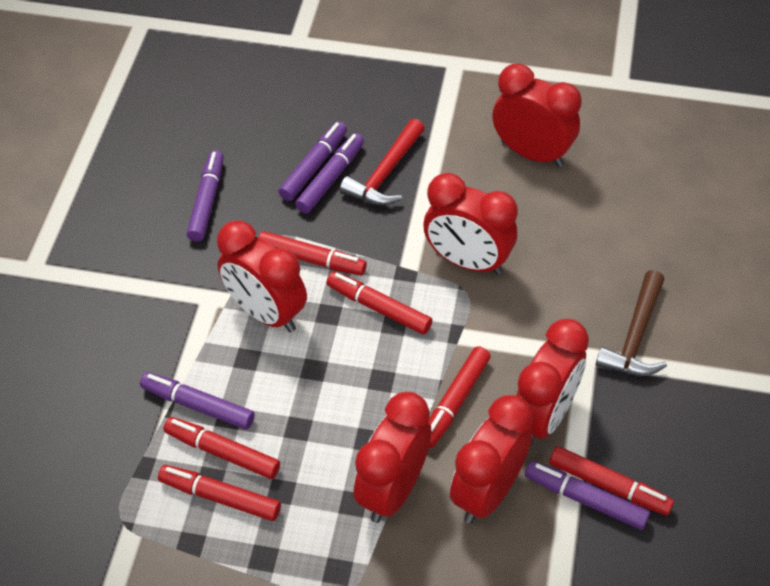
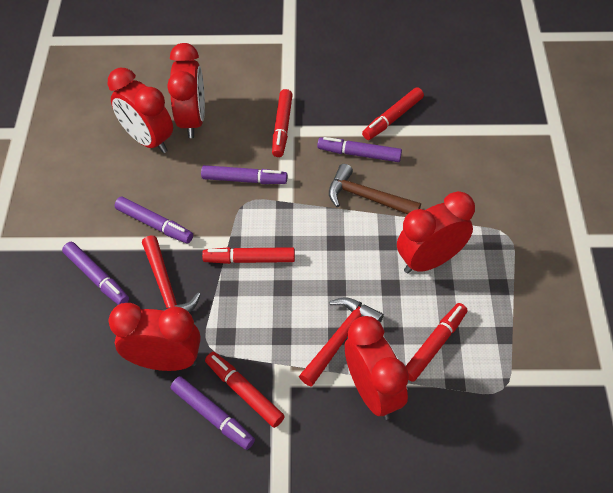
red clock: [217,220,307,332] [353,392,431,523] [423,173,518,275] [450,395,533,523] [492,64,581,167] [516,319,589,446] = 6 -> [108,68,173,153] [108,303,201,371] [167,43,205,138] [345,316,409,420] [397,191,475,274] = 5
red hammer: [340,119,425,206] = 1 -> [142,235,201,312] [299,297,384,387] = 2
red marker: [158,465,281,521] [163,417,280,479] [258,231,367,276] [327,272,432,335] [429,346,491,448] [549,446,674,516] = 6 -> [202,247,295,264] [205,352,285,428] [272,89,293,157] [362,87,424,140] [405,303,468,382] = 5

